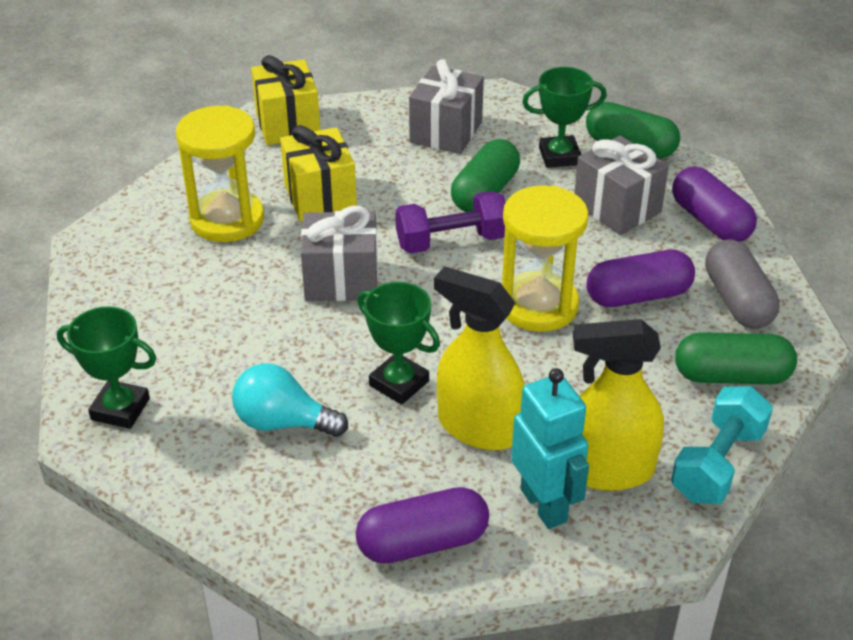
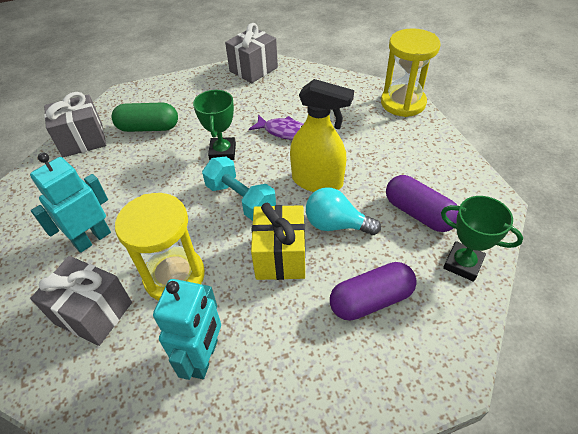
green capsule: [451,139,520,212] [586,102,680,159] [675,332,797,384] = 3 -> [112,102,178,132] = 1
green trophy: [57,306,156,429] [357,282,440,405] [522,67,607,168] = 3 -> [193,90,236,160] [441,196,523,282] = 2
grey capsule: [705,239,780,329] = 1 -> none = 0
purple capsule: [356,487,489,564] [586,250,695,307] [672,167,757,242] = 3 -> [330,262,417,321] [386,175,458,232] = 2
purple dumbbell: [395,191,506,254] = 1 -> none = 0
purple fish: none = 0 -> [249,114,303,140] = 1
turquoise robot: [511,368,589,529] = 1 -> [30,153,111,253] [153,279,221,380] = 2
yellow gift: [251,55,320,145] [280,125,357,222] = 2 -> [251,203,305,280] = 1
yellow spray bottle: [434,267,525,450] [573,319,664,491] = 2 -> [290,79,354,192] = 1

